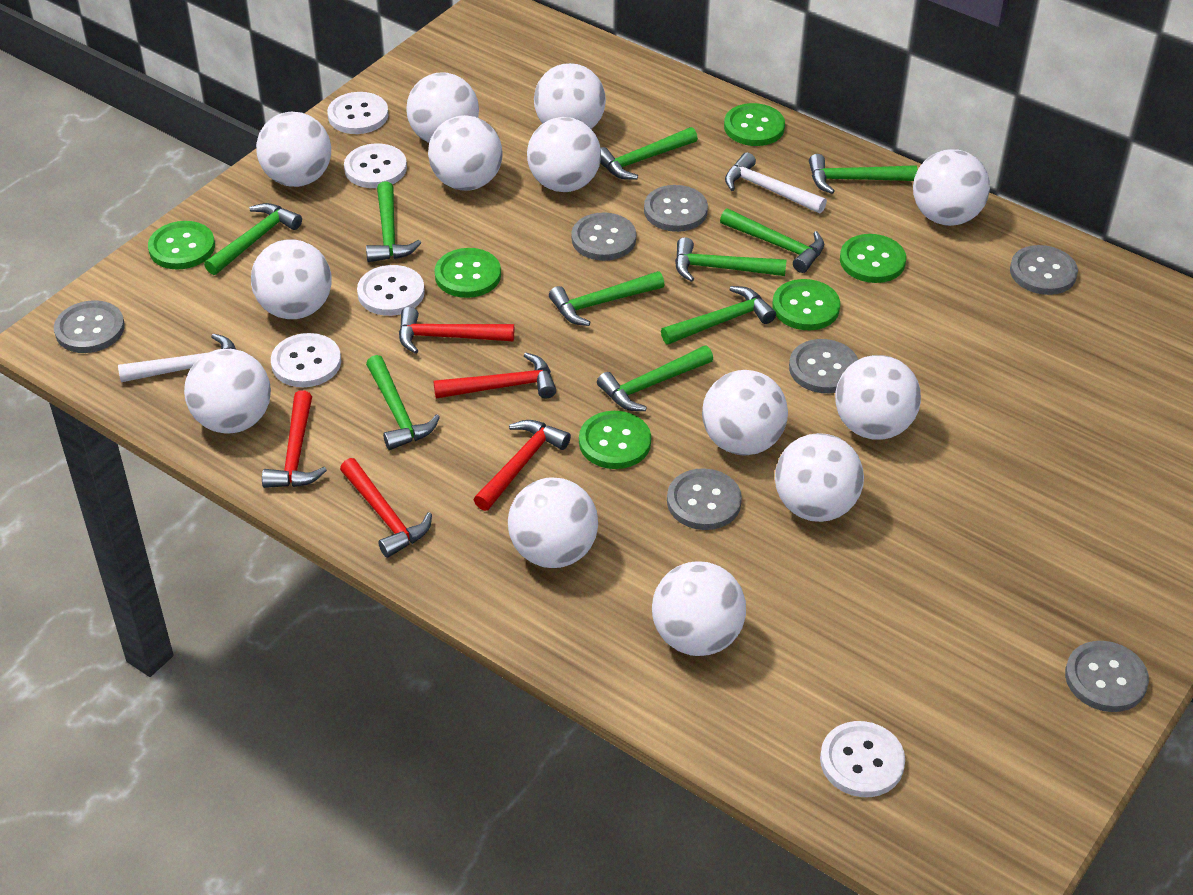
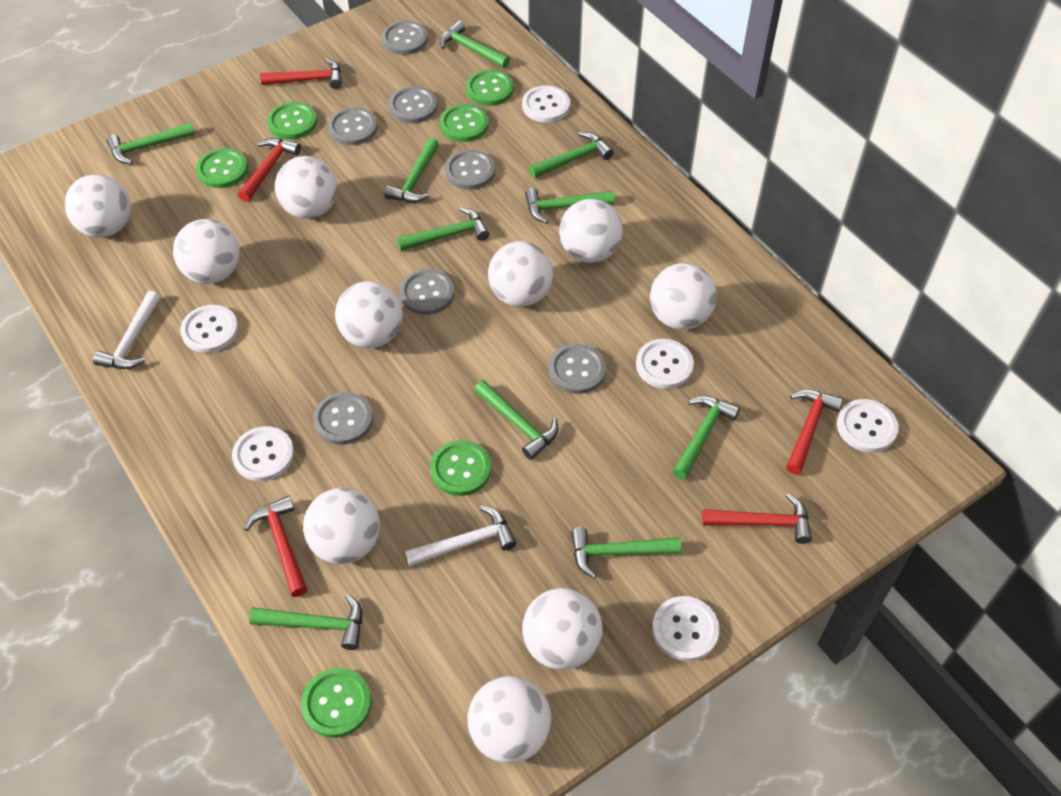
white ball: [184,349,271,434] [251,239,332,319] [256,112,331,187] [406,73,479,143] [428,115,503,191] [508,477,598,568] [527,117,601,192] [534,63,606,129] [652,562,746,656] [702,370,788,456] [775,433,864,522] [835,355,921,440] [913,149,990,226] = 13 -> [65,174,131,237] [173,219,240,284] [275,156,337,219] [303,488,380,564] [335,281,403,348] [467,676,552,763] [488,241,553,307] [522,588,603,670] [559,199,623,263] [650,263,717,330] = 10
white button: [271,333,341,387] [327,92,388,134] [344,143,407,188] [357,265,425,316] [820,721,905,797] = 5 -> [180,305,239,353] [232,426,294,481] [522,86,570,122] [636,339,694,389] [652,596,720,661] [837,399,899,452] = 6

